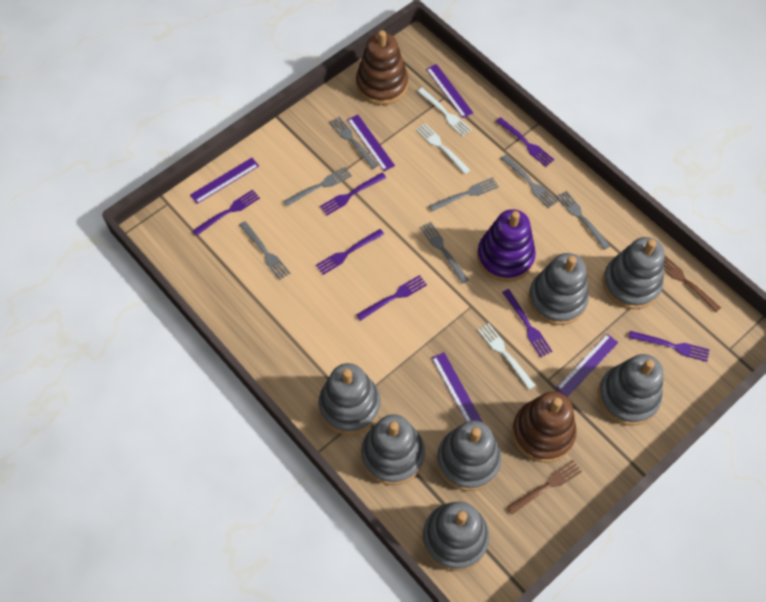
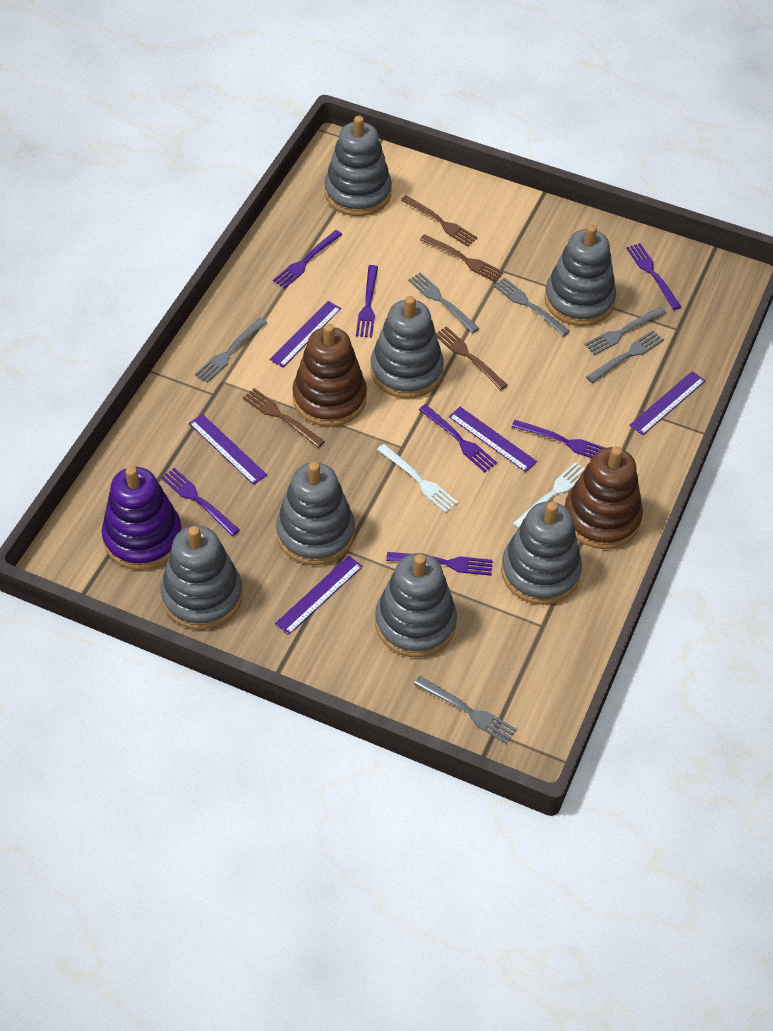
brown fork: [507,460,582,514] [664,256,721,312] = 2 -> [242,388,325,448] [401,195,478,247] [420,234,504,282] [436,326,508,390] = 4
grey fork: [239,221,290,280] [283,167,352,206] [329,117,378,169] [420,222,469,284] [429,177,499,211] [501,155,558,208] [556,191,610,250] = 7 -> [195,318,267,383] [408,273,479,333] [414,676,517,744] [493,278,570,336] [584,307,667,355] [586,330,664,383] = 6
white fork: [416,123,470,174] [417,88,472,136] [478,323,535,390] = 3 -> [377,444,458,513] [513,462,585,529] = 2

